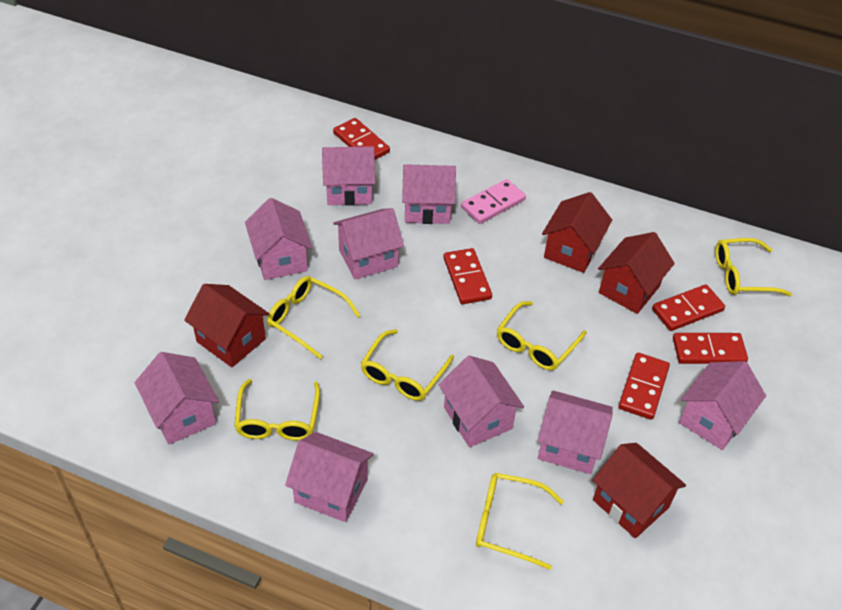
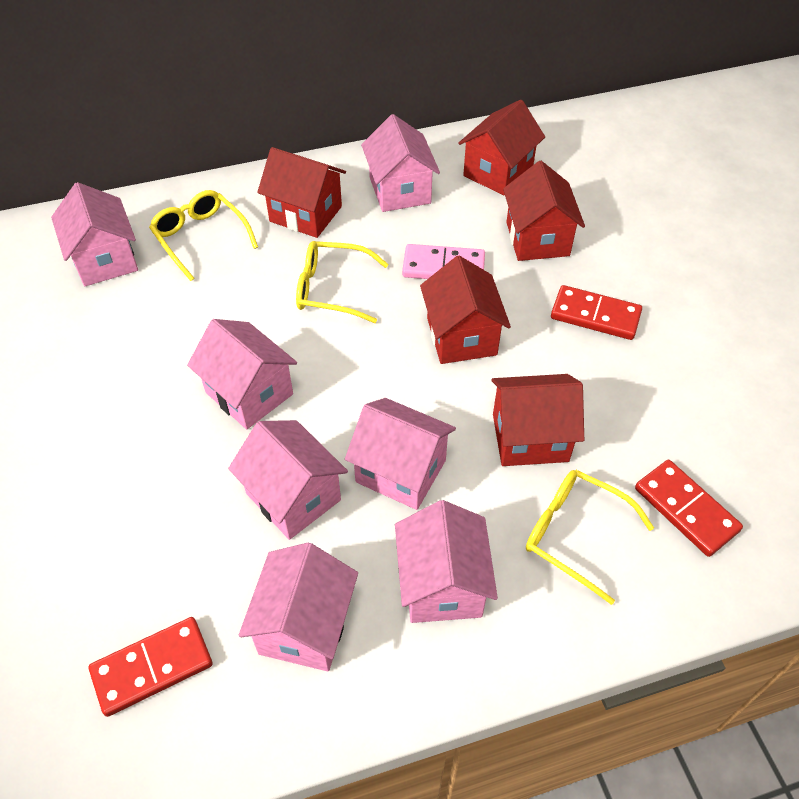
pink house: [135,352,219,445] [245,198,312,280] [285,432,374,522] [322,146,375,206] [333,208,404,280] [402,164,456,224] [439,356,524,447] [538,390,613,474] [679,361,766,450] = 9 -> [51,182,138,286] [187,319,297,429] [228,420,348,540] [239,543,358,671] [345,398,456,510] [361,114,440,212] [395,500,498,623] = 7
red domino: [333,118,390,160] [443,248,492,304] [618,353,670,420] [652,284,725,331] [673,333,748,364] = 5 -> [89,617,213,717] [551,285,642,340] [635,460,743,557] = 3
red house: [184,284,269,367] [542,192,612,273] [592,443,686,538] [598,232,675,314] = 4 -> [257,147,346,238] [420,256,511,364] [458,100,545,196] [492,374,584,466] [503,161,585,261] = 5
yellow glasses: [234,379,320,441] [267,276,361,359] [360,329,454,401] [476,473,564,570] [497,301,587,370] [715,238,792,296] = 6 -> [149,190,258,281] [296,241,389,323] [526,470,654,605] = 3

